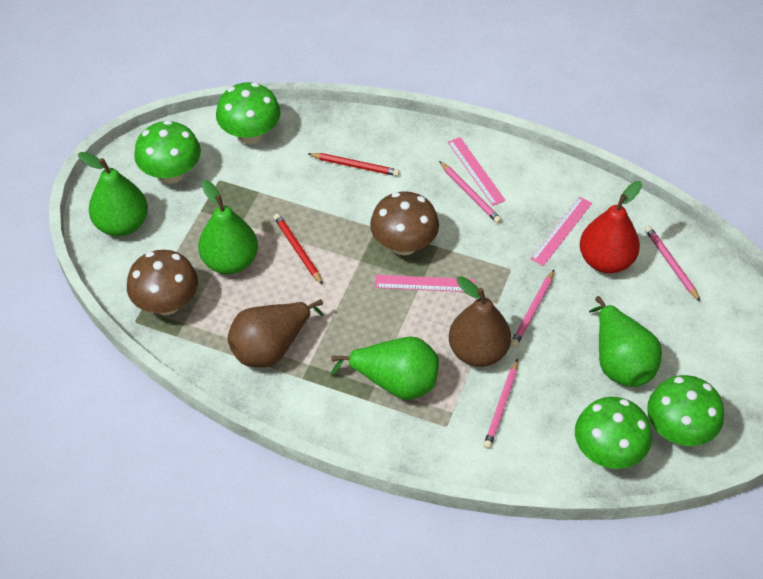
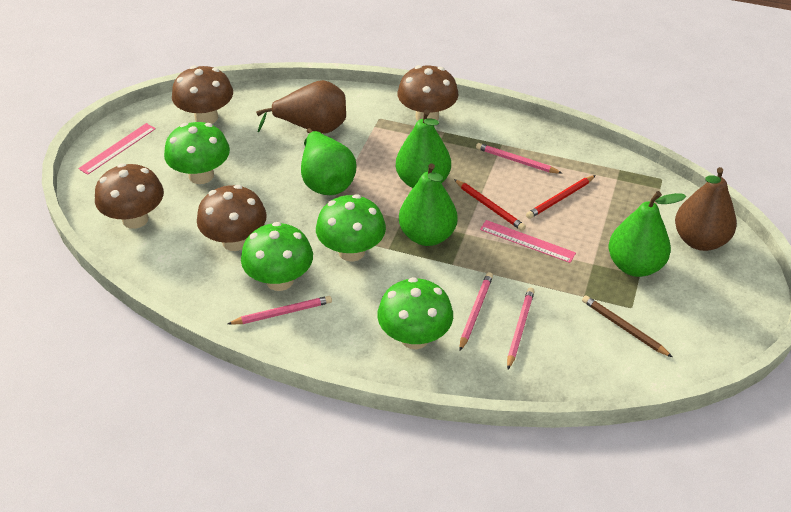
brown mushroom: [127,250,198,315] [370,191,439,256] = 2 -> [95,163,164,229] [172,65,233,124] [197,185,267,251] [398,65,458,121] = 4
brown pencil: none = 0 -> [582,295,672,357] = 1
pink ruler: [375,275,475,292] [448,137,506,206] [530,196,592,266] = 3 -> [78,123,156,175] [480,220,576,263] = 2
red pear: [580,181,642,273] = 1 -> none = 0

